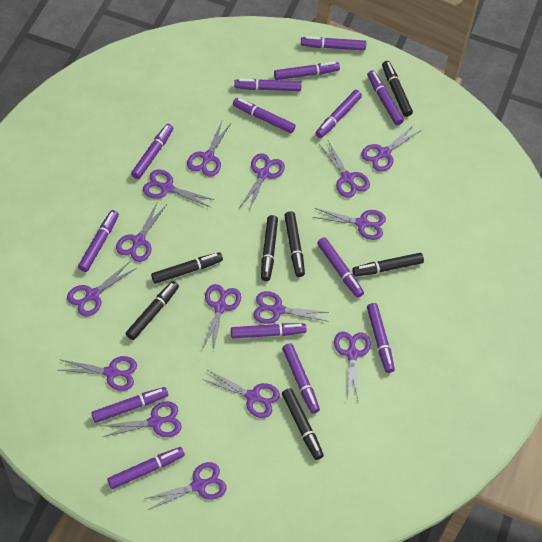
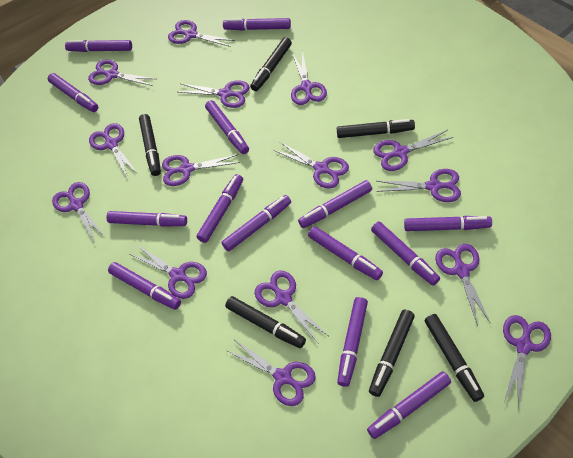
black marker: [126,281,179,340] [151,252,223,284] [261,215,278,281] [282,388,324,460] [284,211,305,277] [352,253,424,277] [382,61,413,117] = 7 -> [139,114,161,176] [225,296,306,348] [250,37,292,91] [337,119,415,138] [369,310,415,397] [425,314,484,402] = 6

